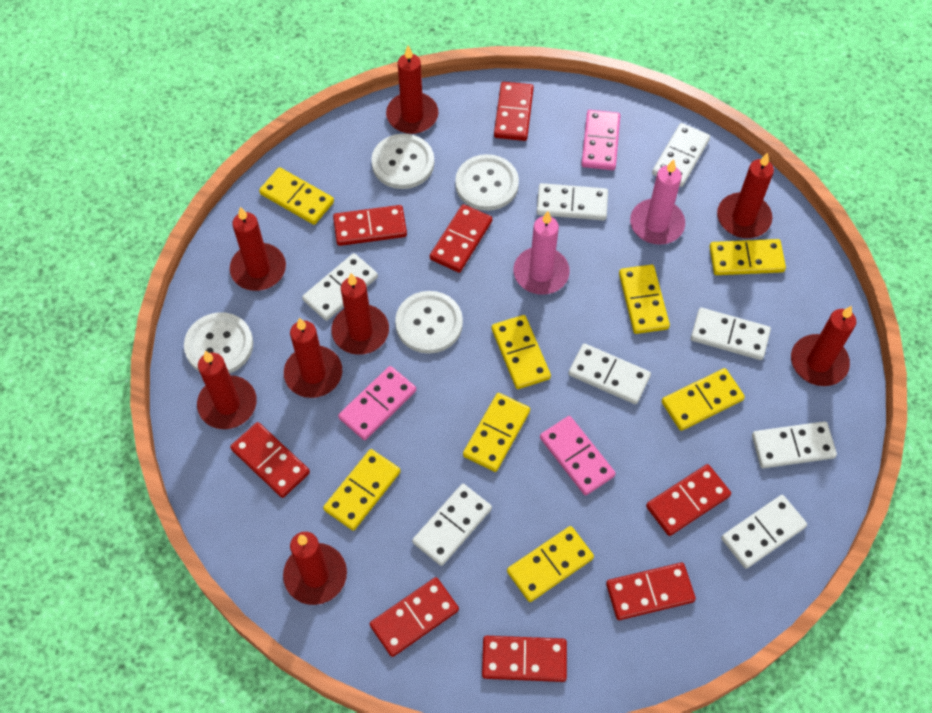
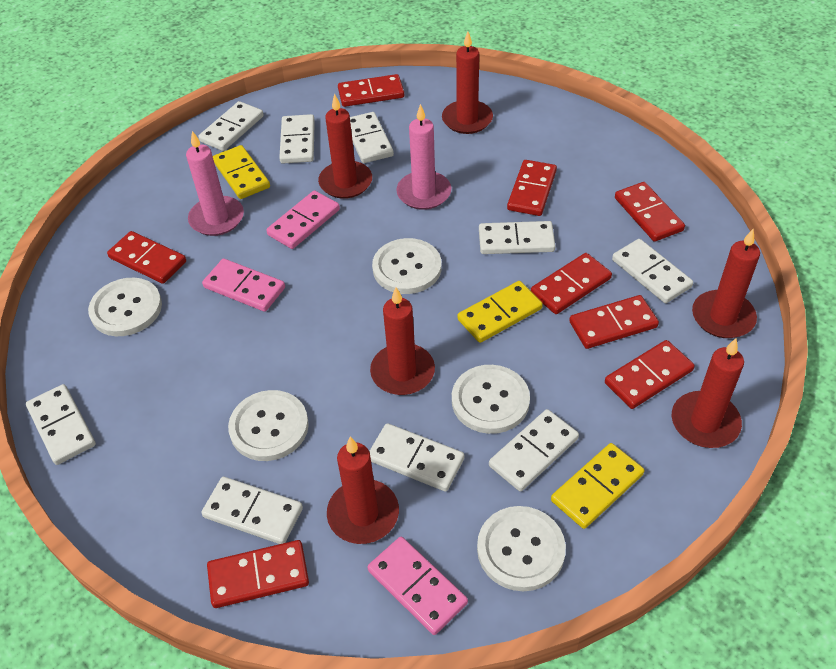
red candle: [197,351,257,429] [230,207,286,291] [283,532,347,605] [284,318,342,398] [331,273,389,355] [386,45,439,134] [717,153,774,238] [791,306,856,386] = 8 -> [318,94,372,199] [327,437,399,544] [370,287,435,395] [442,31,493,134] [672,338,744,448] [692,229,760,338] = 6
white button: [184,312,253,374] [371,134,434,189] [395,291,463,354] [455,154,519,211] = 4 -> [88,278,162,336] [228,390,309,461] [372,238,442,294] [452,365,530,434] [477,506,566,591] = 5
white domino: [302,253,378,321] [412,484,492,566] [537,183,608,221] [569,343,651,404] [652,123,710,187] [691,308,771,360] [721,495,807,569] [752,421,837,468] = 8 -> [26,384,96,465] [198,101,264,151] [201,477,303,544] [279,114,315,164] [350,112,394,163] [369,423,464,492] [479,221,555,254] [489,409,579,492] [612,239,693,303] = 9
yellow domino: [259,167,334,225] [323,449,401,531] [463,393,530,472] [492,315,551,389] [507,526,594,602] [619,265,670,334] [662,368,745,431] [709,239,786,275] = 8 -> [213,145,270,199] [457,281,543,343] [551,443,644,529] = 3

